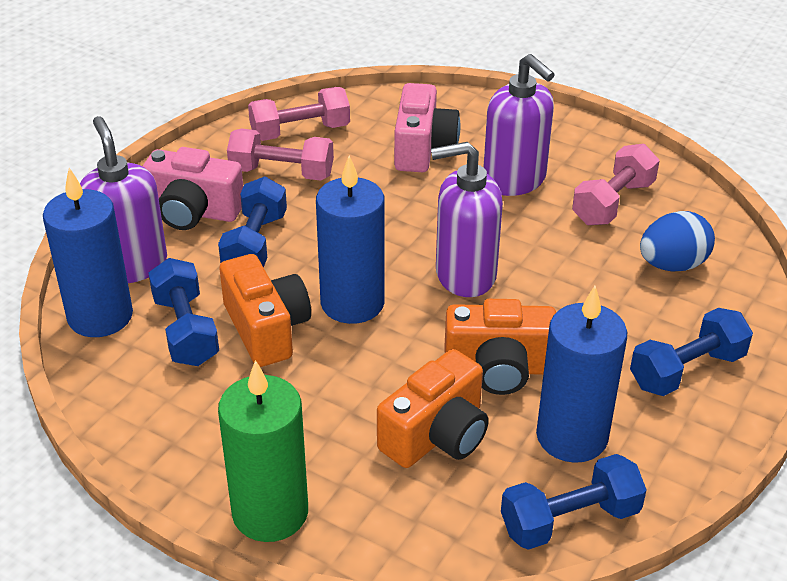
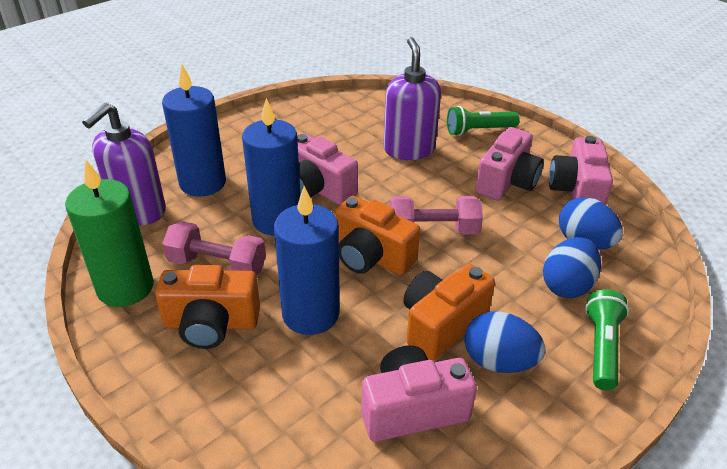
blue dumbbell: [148,258,219,366] [218,177,287,268] [501,454,646,550] [630,308,753,396] = 4 -> none = 0
blue egg: [640,211,715,271] = 1 -> [464,312,545,373] [543,237,601,298] [559,197,623,250] = 3
green flashlight: none = 0 -> [447,106,520,136] [585,289,629,391] = 2
pink camera: [143,147,243,230] [394,83,460,172] = 2 -> [297,134,358,205] [361,345,477,442] [475,127,544,200] [549,136,613,205] = 4
pink dumbbell: [227,128,334,181] [248,87,350,141] [572,144,659,225] = 3 -> [162,221,266,275] [390,196,483,235] = 2
purple soap dispenser: [80,116,167,283] [431,142,503,297] [483,54,555,196] = 3 -> [82,103,166,226] [383,37,441,160] = 2

